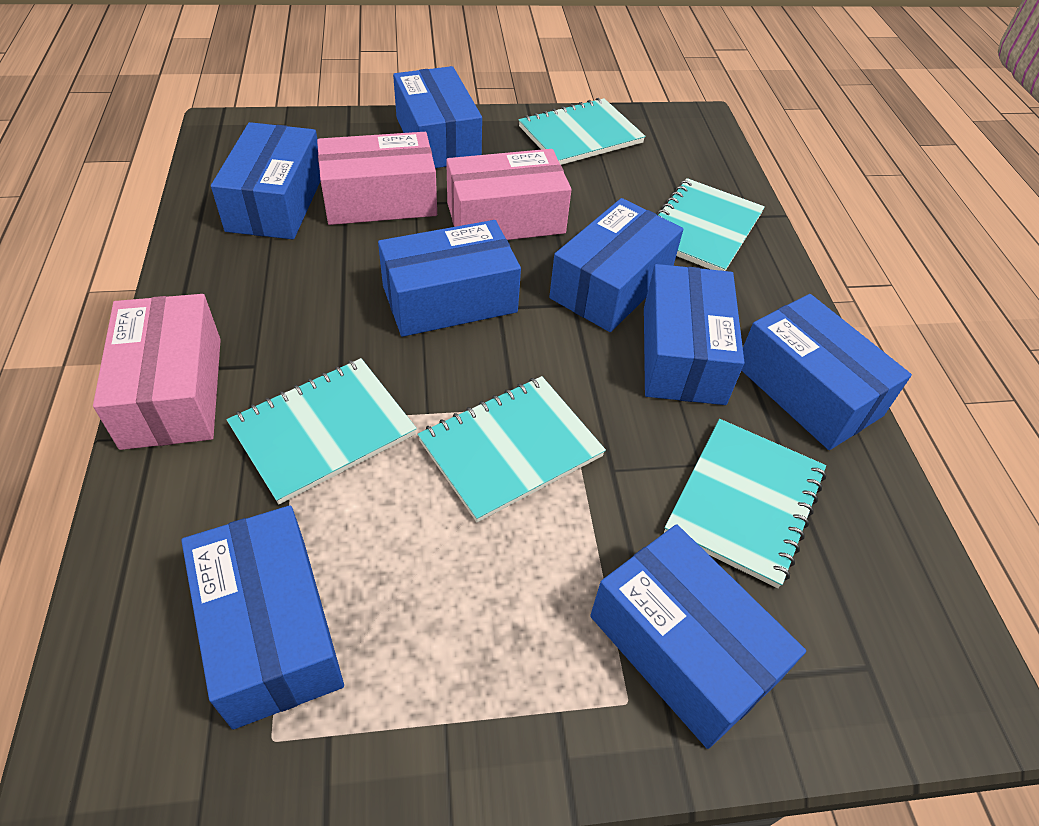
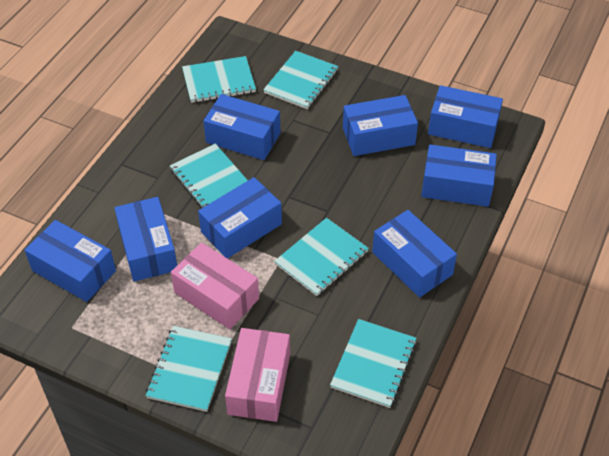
pink box: [93,294,221,450] [317,132,437,225] [446,149,572,240] = 3 -> [171,243,259,329] [225,328,290,422] = 2
turquoise notebook: [227,358,417,504] [418,376,606,522] [519,98,646,165] [657,178,765,271] [664,419,826,588] = 5 -> [146,326,232,412] [170,143,248,208] [182,56,256,103] [263,51,339,109] [275,218,369,296] [330,319,417,408] = 6

